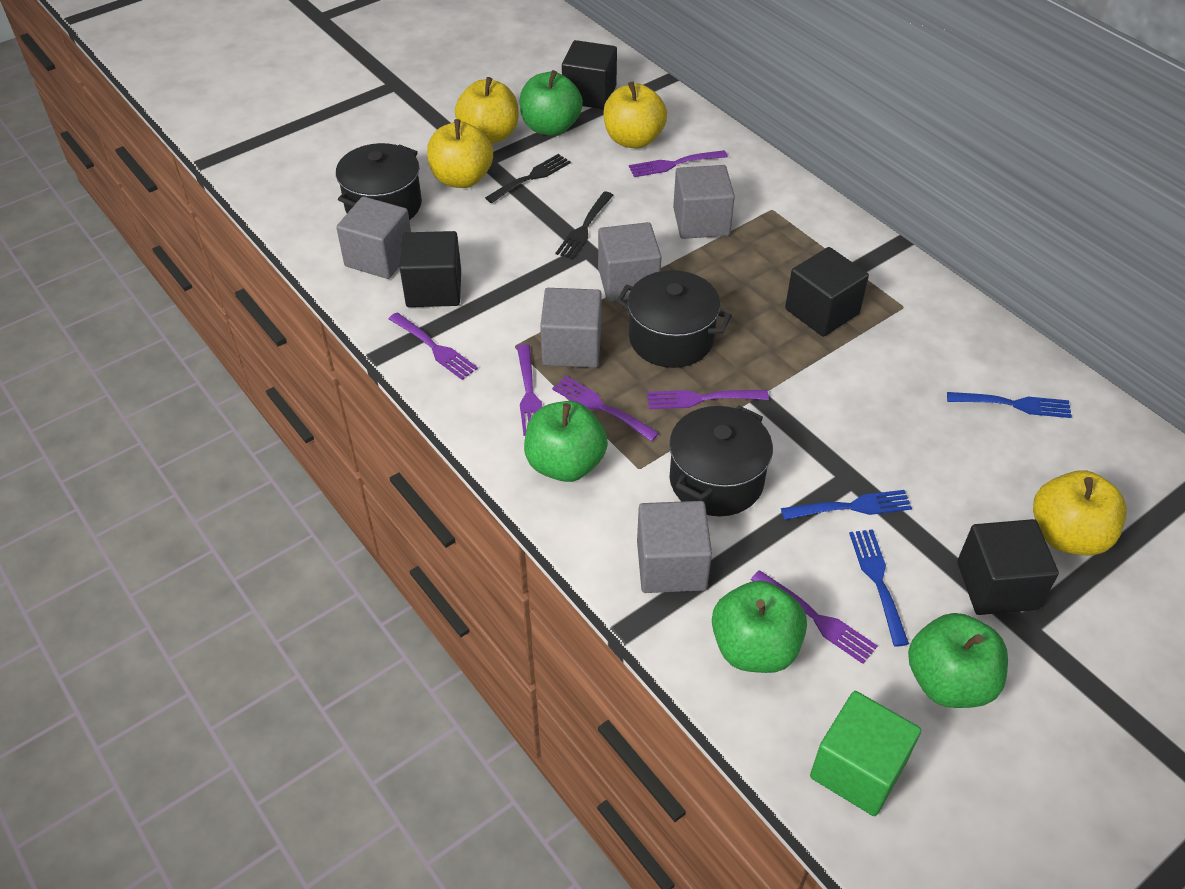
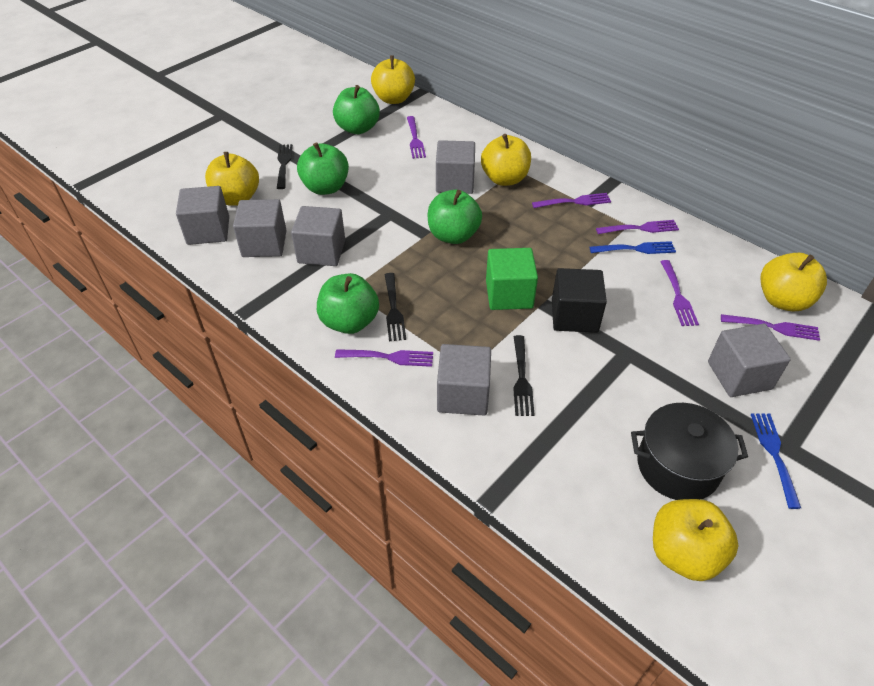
black cube: [400,231,461,307] [562,40,617,109] [785,247,869,337] [957,519,1059,615] = 4 -> [552,268,607,333] = 1
black fork: [485,154,571,203] [556,192,613,260] = 2 -> [277,144,293,189] [385,273,406,341] [513,335,535,416] = 3
black pot: [336,143,422,220] [616,270,732,368] [669,405,773,516] = 3 -> [631,403,748,500] = 1
blue fork: [781,490,912,520] [849,529,909,647] [947,392,1072,418] = 3 -> [590,241,676,254] [751,413,801,509] = 2
grey cube: [336,196,411,279] [540,288,602,368] [598,222,661,302] [637,501,712,593] [673,165,735,239] = 5 -> [176,186,229,245] [233,199,287,257] [291,206,345,266] [436,140,475,194] [437,344,491,415] [708,324,791,397] = 6
yellow apple: [427,119,493,188] [455,77,519,144] [603,81,667,148] [1033,471,1127,556] = 4 -> [205,152,259,206] [371,55,415,104] [481,134,531,186] [653,499,739,581] [760,253,827,311] = 5

